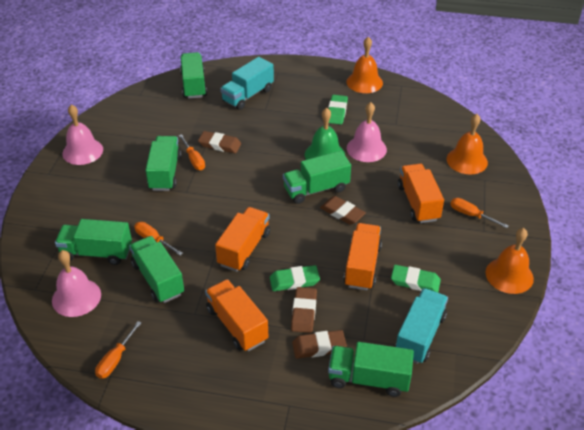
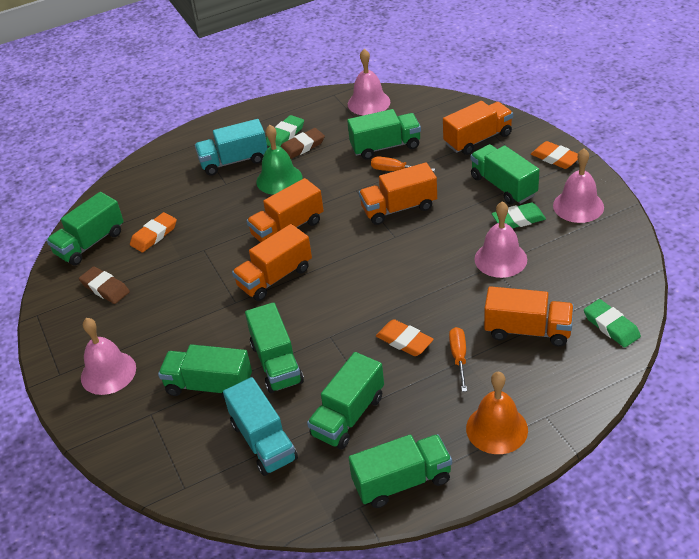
brown eraser: [198,131,241,153] [291,287,317,333] [292,330,347,359] [320,196,366,225] = 4 -> [79,266,130,304] [281,128,325,159] = 2
green truck: [55,219,132,265] [129,236,184,303] [145,136,182,191] [180,52,207,99] [283,151,351,204] [328,342,414,397] = 6 -> [46,192,124,266] [158,344,252,400] [245,302,304,393] [307,352,384,449] [347,109,421,160] [349,434,452,508] [470,144,539,205] = 7
orange bell: [346,37,383,93] [447,114,488,174] [485,228,534,294] = 3 -> [466,372,528,454] = 1
orange eraser: none = 0 -> [130,212,177,252] [376,319,434,356] [531,141,578,169] = 3
orange screwdriver: [95,321,141,379] [134,222,183,255] [179,134,205,170] [450,198,508,228] = 4 -> [371,156,435,172] [449,327,467,392] = 2
orange truck: [205,279,268,351] [215,207,270,272] [344,223,382,290] [398,164,444,223] = 4 -> [232,224,312,301] [247,178,324,242] [359,163,437,225] [443,101,513,155] [484,286,574,347] = 5
pink bell: [52,250,101,317] [62,104,103,165] [347,102,387,162] = 3 -> [81,318,136,395] [348,49,390,115] [474,201,527,278] [553,148,604,223] = 4

